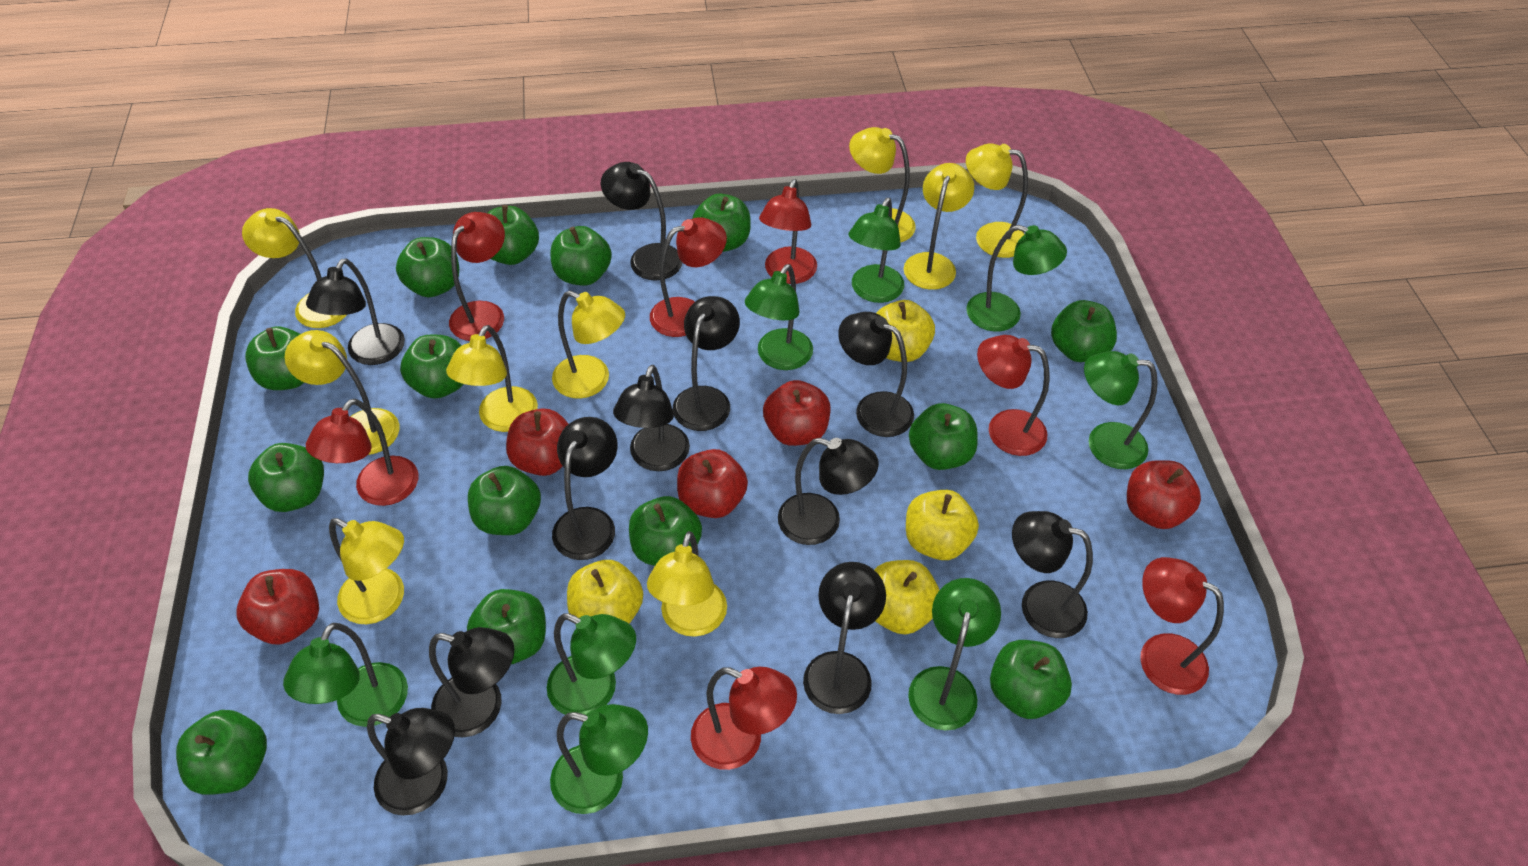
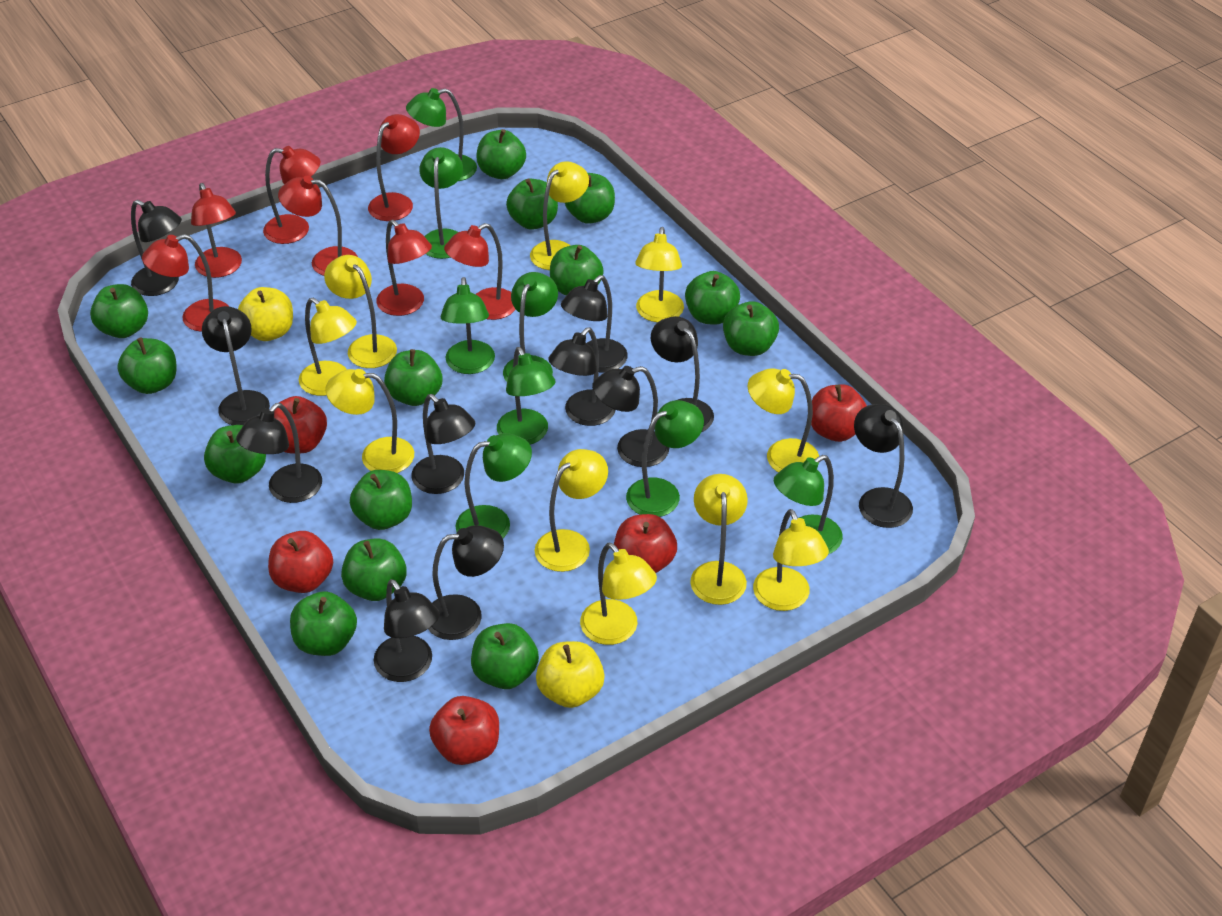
yellow apple: [567,560,643,625] [874,560,939,635] [876,300,935,362] [906,490,979,560] = 4 -> [238,287,293,341] [536,641,605,708] = 2
yellow lamp: [242,208,347,328] [284,330,400,455] [329,518,404,624] [446,325,538,432] [552,291,625,399] [647,531,727,637] [849,127,916,243] [904,163,974,290] [966,143,1028,258] = 9 -> [299,298,357,396] [324,255,397,368] [325,369,414,473] [530,161,589,270] [535,449,608,572] [580,543,657,645] [635,227,684,322] [690,474,748,605] [748,368,819,473] [753,509,829,611] = 10

